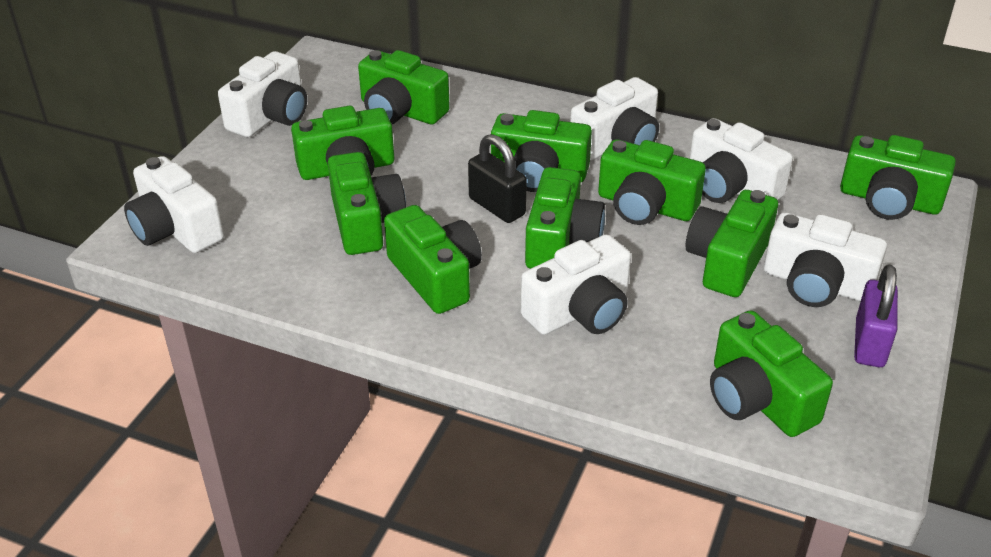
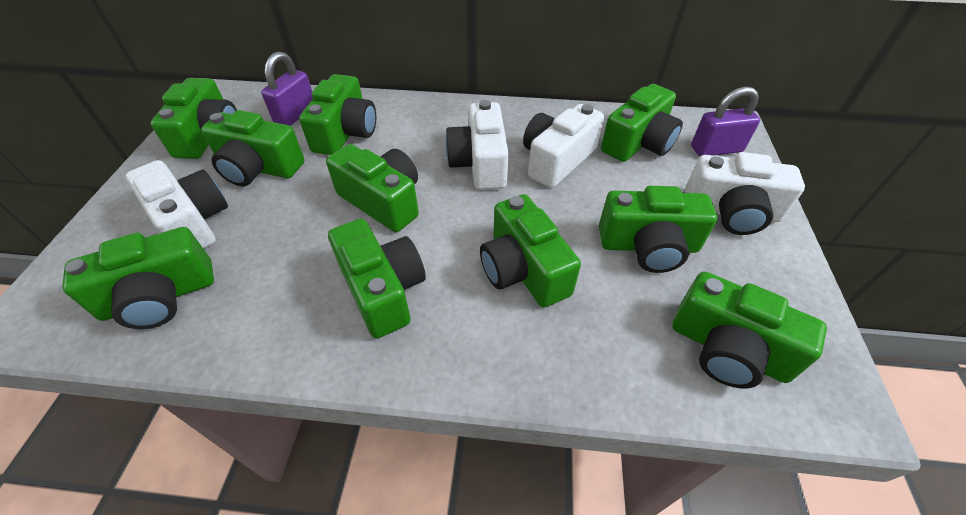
black padlock: [468,134,527,223] = 1 -> none = 0
purple padlock: [854,264,898,367] = 1 -> [261,51,313,126] [691,86,760,156] = 2
white camera: [124,156,224,253] [218,51,307,137] [521,234,631,335] [570,77,659,160] [690,118,793,203] [764,212,887,307] = 6 -> [126,160,228,249] [445,100,509,190] [523,104,604,188] [685,152,805,235] = 4

